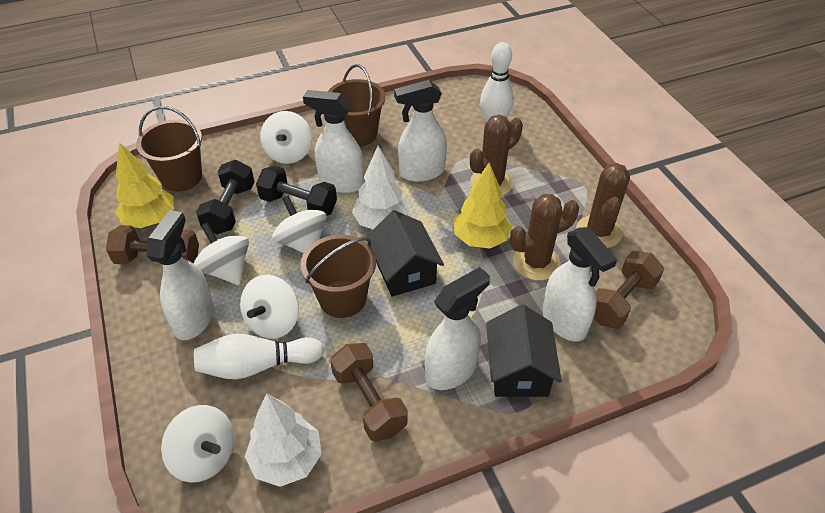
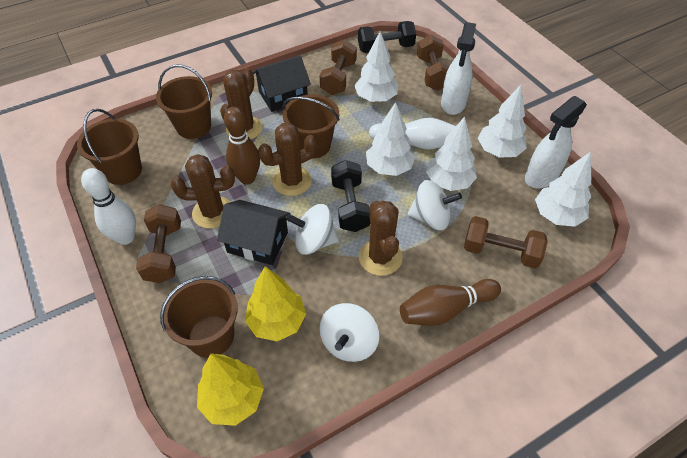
brown bowling pin: none = 0 -> [224,107,260,184] [400,279,501,326] = 2
brown bucket: [136,106,202,191] [300,235,376,318] [328,64,385,147] = 3 -> [77,109,142,185] [156,65,212,139] [160,276,238,358] [282,94,340,159] = 4
brown cactus: [470,115,523,196] [510,194,579,281] [576,163,630,248] = 3 -> [171,154,235,229] [220,68,262,139] [258,123,317,196] [359,201,402,276] = 4
brown dumbbell: [106,225,199,265] [330,343,408,441] [594,251,664,329] = 3 -> [136,204,181,283] [320,39,357,95] [417,35,449,91] [464,216,548,268] = 4
white spinning top: [161,405,234,483] [194,223,249,285] [240,275,299,339] [260,111,312,164] [272,196,327,253] = 5 -> [286,204,339,255] [320,303,379,362] [408,180,462,230] = 3
white spray bottle: [146,210,214,340] [303,90,364,193] [394,80,447,182] [425,267,490,390] [542,227,617,342] = 5 -> [441,22,476,115] [525,96,587,189] = 2
white tree: [245,393,322,487] [352,146,410,229] = 2 -> [354,31,398,102] [366,102,415,176] [426,117,477,191] [478,85,527,158] [535,152,591,227] = 5

